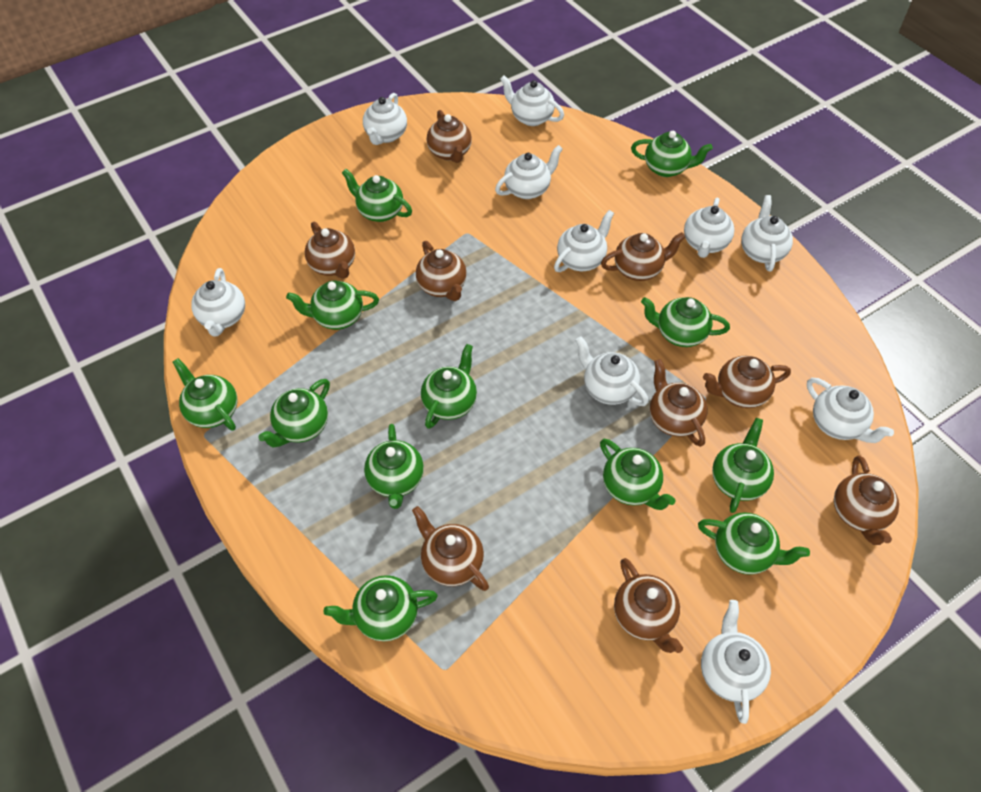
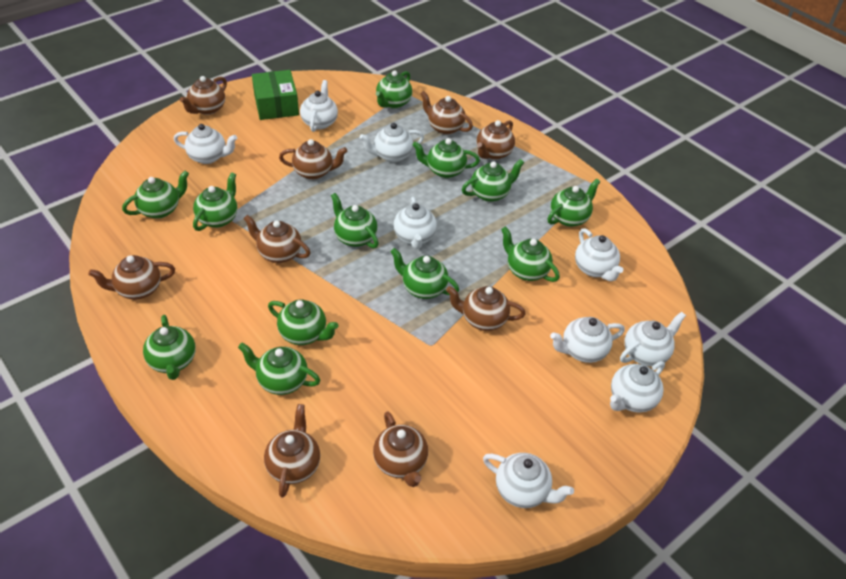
green box: none = 0 -> [252,70,299,120] = 1
white teapot: [191,268,245,337] [363,93,407,145] [495,145,563,199] [500,75,564,126] [554,210,614,272] [576,336,649,406] [684,198,734,258] [701,600,771,724] [741,195,793,272] [807,378,894,443] = 10 -> [173,124,237,164] [300,80,338,132] [360,123,424,162] [393,197,437,249] [483,453,574,508] [550,317,625,363] [575,228,623,281] [610,361,665,413] [620,312,686,366] = 9

